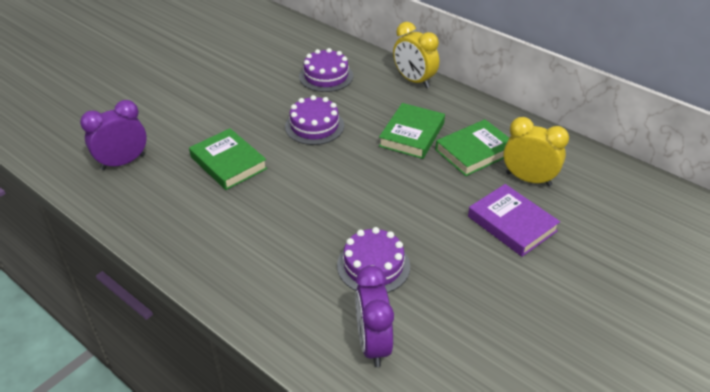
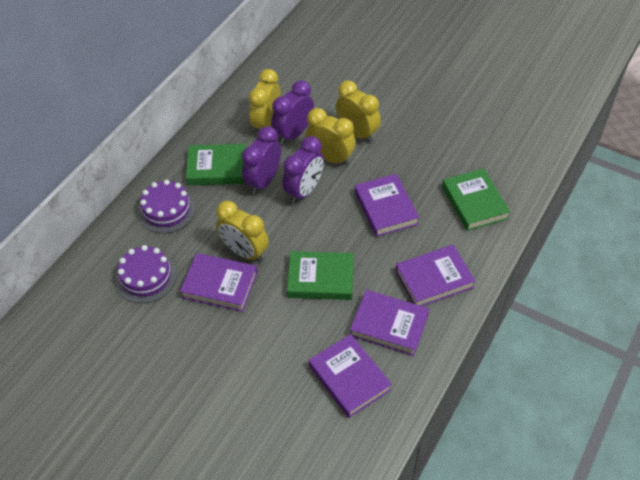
purple book: [468,184,560,257] = 1 -> [180,253,258,312] [309,334,392,418] [350,290,429,356] [355,174,419,237] [395,245,475,306] = 5
purple cake: [285,95,344,145] [299,48,353,92] [337,227,410,293] = 3 -> [115,245,177,303] [138,180,196,233] = 2
purple clock: [80,100,147,170] [355,265,394,367] = 2 -> [242,126,281,194] [271,80,314,145] [282,136,324,204] = 3
yellow clock: [393,22,439,88] [503,117,569,186] = 2 -> [216,200,269,262] [249,69,281,130] [306,108,356,166] [336,80,381,143] = 4

